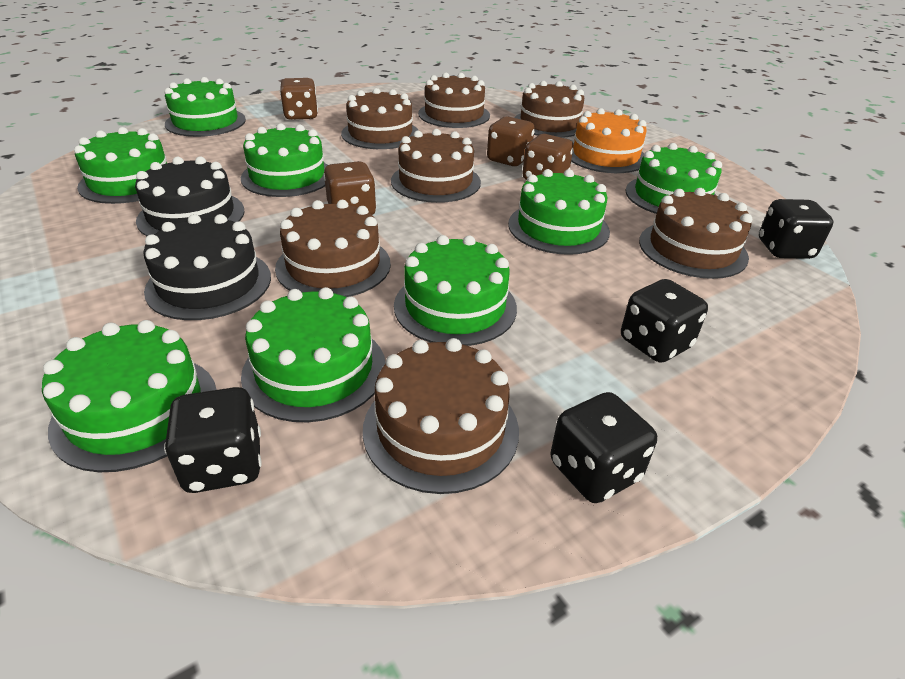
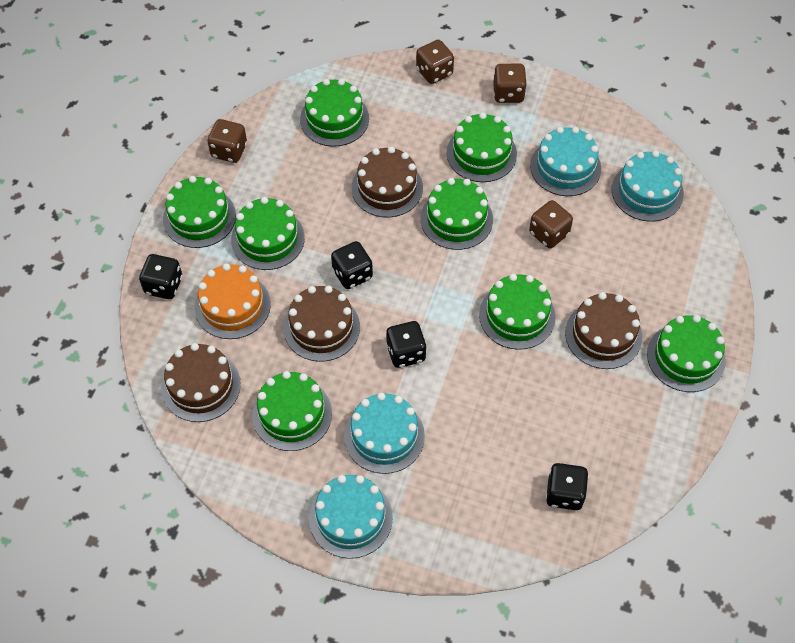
black cake: [135,156,245,236] [143,214,271,320] = 2 -> none = 0
brown cake: [275,200,391,297] [341,88,419,149] [363,338,519,494] [391,129,481,203] [418,73,490,128] [514,81,584,138] [639,188,752,279] = 7 -> [161,343,241,422] [284,286,360,362] [351,146,423,218] [565,292,642,369] = 4
turquoise cake: none = 0 -> [309,475,393,559] [344,393,425,474] [530,127,601,196] [611,150,684,222] = 4

